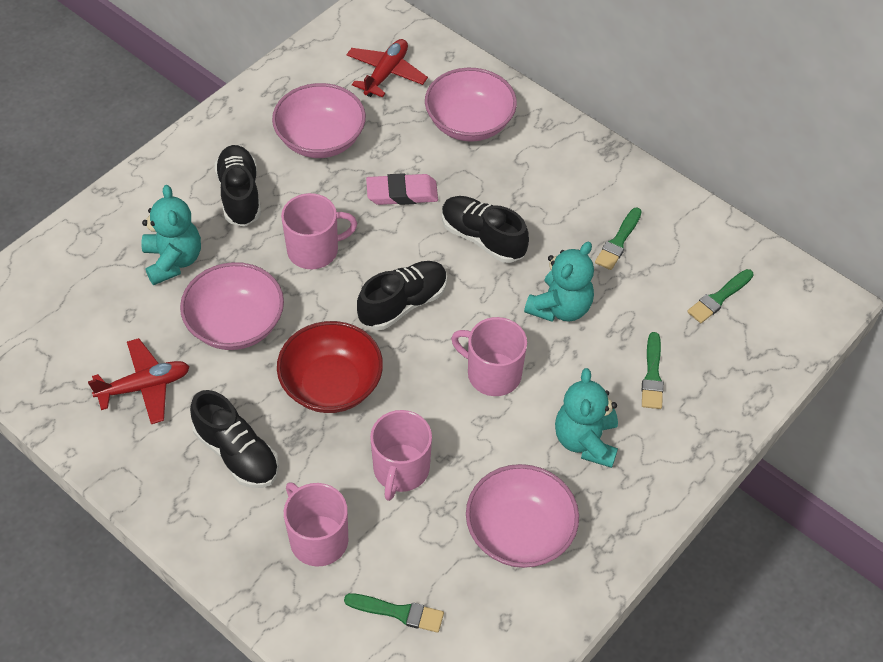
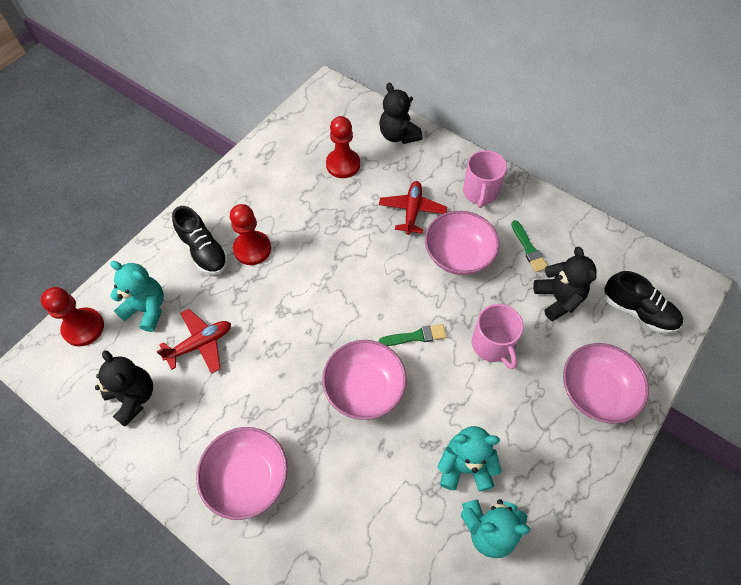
black shoe: [190,390,279,488] [214,145,261,227] [357,261,447,330] [442,196,529,263] = 4 -> [172,206,228,275] [604,271,683,334] = 2
black teddy bear: none = 0 -> [95,350,153,427] [379,83,422,144] [533,247,597,321] = 3
green brush: [344,593,444,633] [595,208,642,270] [642,332,664,409] [687,269,754,323] = 4 -> [379,324,447,346] [511,220,547,272] = 2
pink eraser: [366,173,438,205] = 1 -> none = 0
pink mug: [281,193,357,269] [284,482,348,567] [370,410,432,501] [451,317,527,396] = 4 -> [463,150,507,208] [472,304,524,369] = 2
red bowl: [277,321,383,413] = 1 -> none = 0
red pawn: none = 0 -> [41,287,104,346] [230,204,271,265] [326,116,360,178] = 3

